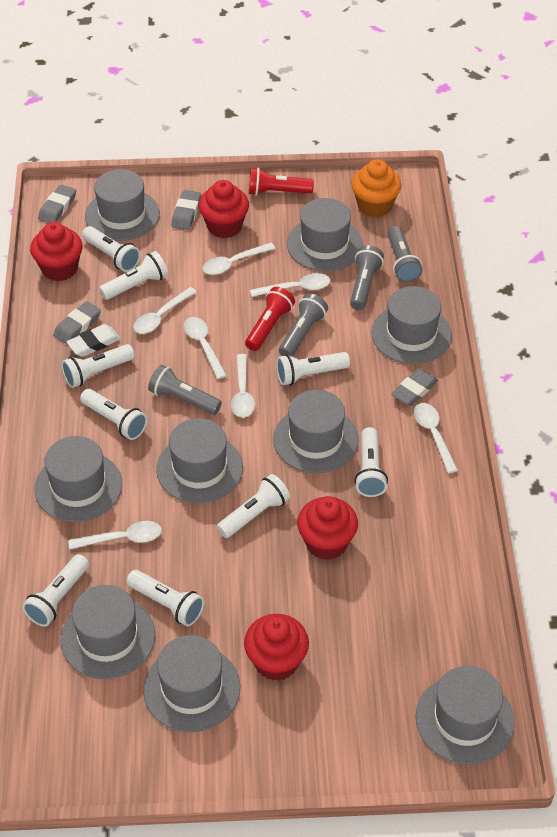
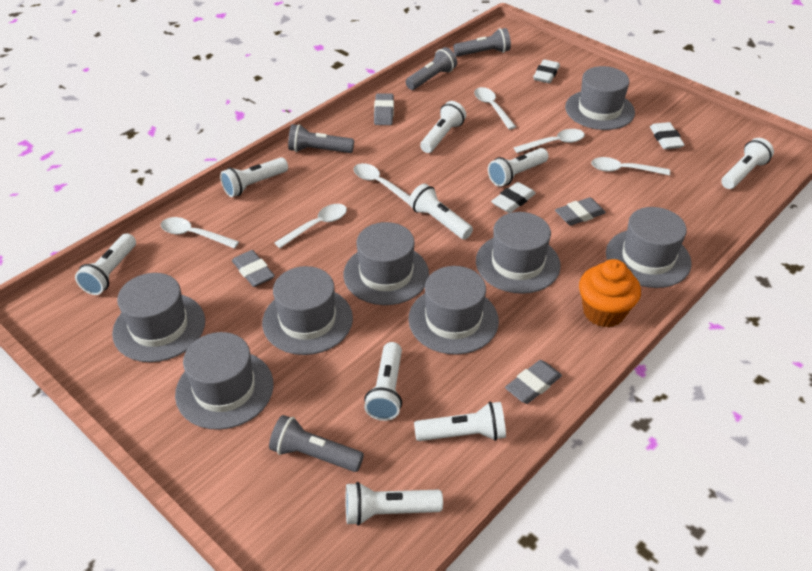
grey hat: [35,436,122,522] [60,585,155,679] [85,169,160,241] [143,635,240,732] [156,418,243,503] [273,390,359,473] [287,198,363,271] [371,286,452,364] [416,666,515,765] = 9 -> [112,273,205,362] [175,332,274,430] [262,266,353,355] [344,222,429,305] [408,266,499,355] [476,212,561,294] [565,66,635,130] [606,207,692,288] = 8
red cupcake: [30,222,83,281] [198,180,249,238] [244,614,309,681] [297,496,358,560] = 4 -> none = 0
red flashlight: [245,287,295,351] [249,167,314,196] = 2 -> none = 0
white eraser: [67,324,121,357] = 1 -> [491,182,536,213] [533,59,560,83] [650,122,685,149] = 3
white spoon: [68,521,162,550] [133,287,197,334] [184,317,227,379] [203,243,275,275] [231,354,255,418] [250,273,330,297] [414,403,458,473] = 7 -> [161,217,239,249] [274,204,347,248] [353,163,410,204] [474,87,516,130] [514,129,585,153] [591,157,670,175] = 6

